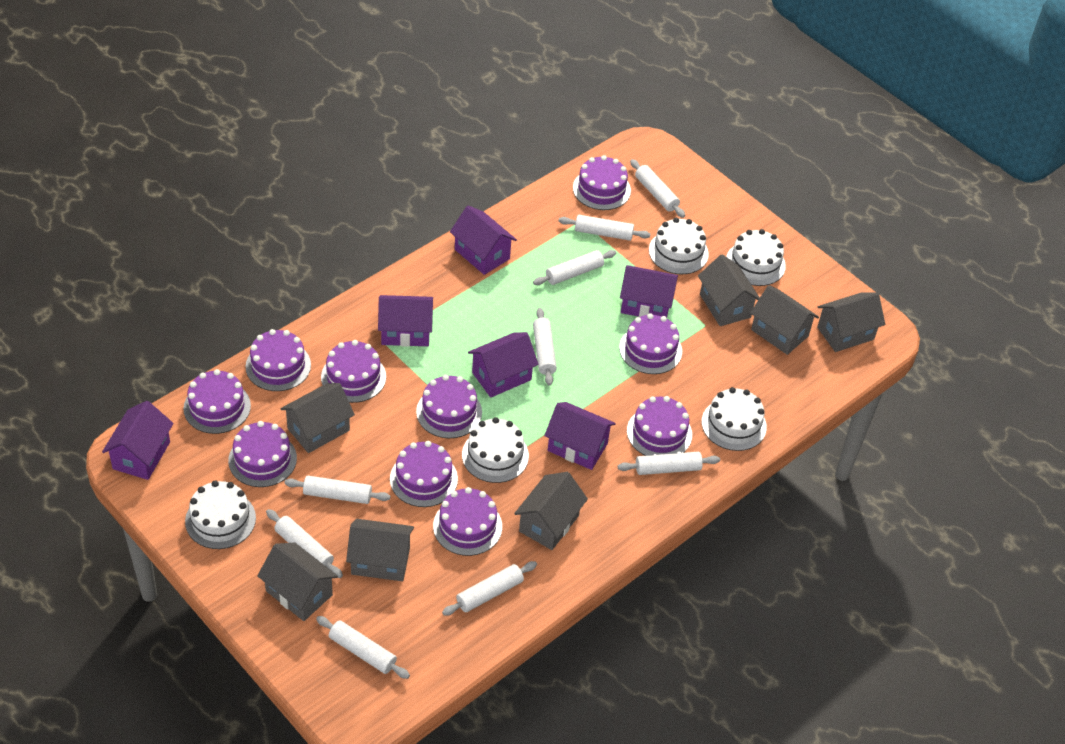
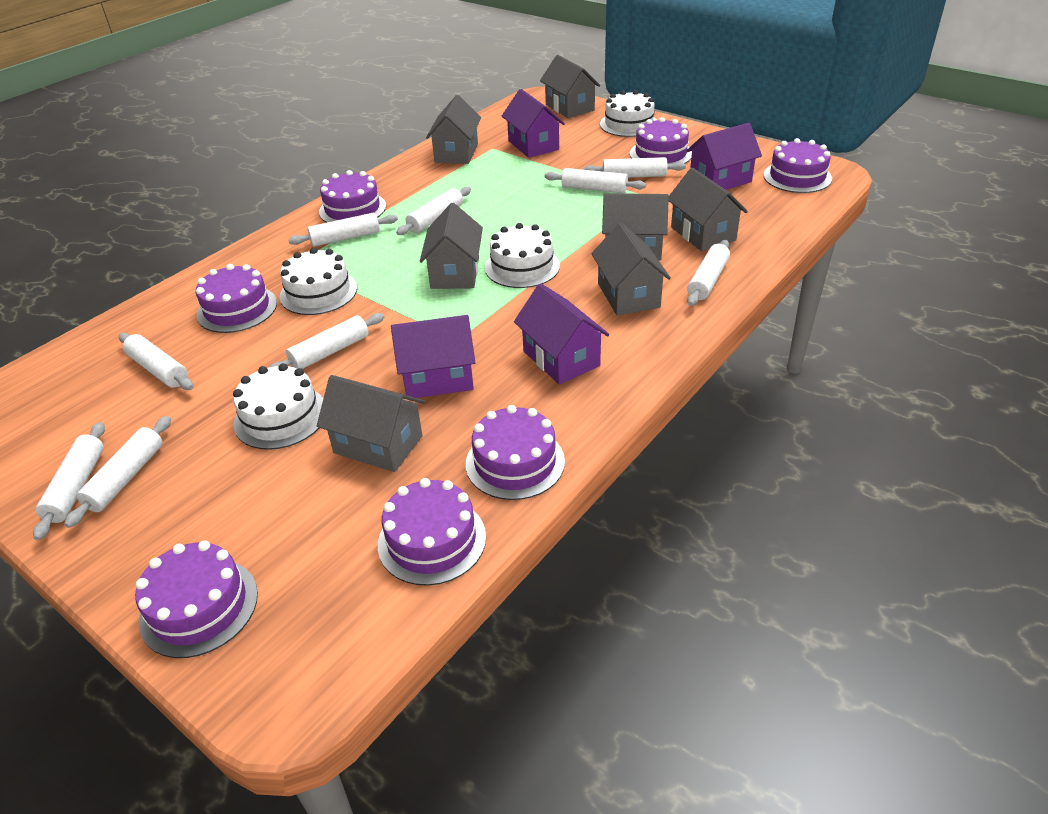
purple cake: [183,369,251,434] [228,421,297,487] [245,329,311,391] [321,340,386,403] [390,441,458,507] [416,375,482,438] [433,487,502,556] [573,155,631,210] [619,313,682,374] [627,396,692,456] = 10 -> [135,541,258,658] [196,264,277,333] [319,170,386,223] [378,478,486,586] [466,405,565,500] [630,117,692,164] [763,138,832,193] = 7
purple house: [102,401,174,480] [378,295,433,347] [450,206,517,275] [468,332,539,398] [544,402,616,470] [620,265,678,318] = 6 -> [391,315,475,398] [502,89,565,158] [514,283,609,384] [686,123,762,190] = 4
white cake: [185,480,256,549] [462,417,529,483] [649,218,709,274] [702,387,767,451] [726,229,786,286] = 5 -> [233,363,323,450] [280,248,357,315] [485,223,560,288] [600,90,657,137] = 4

